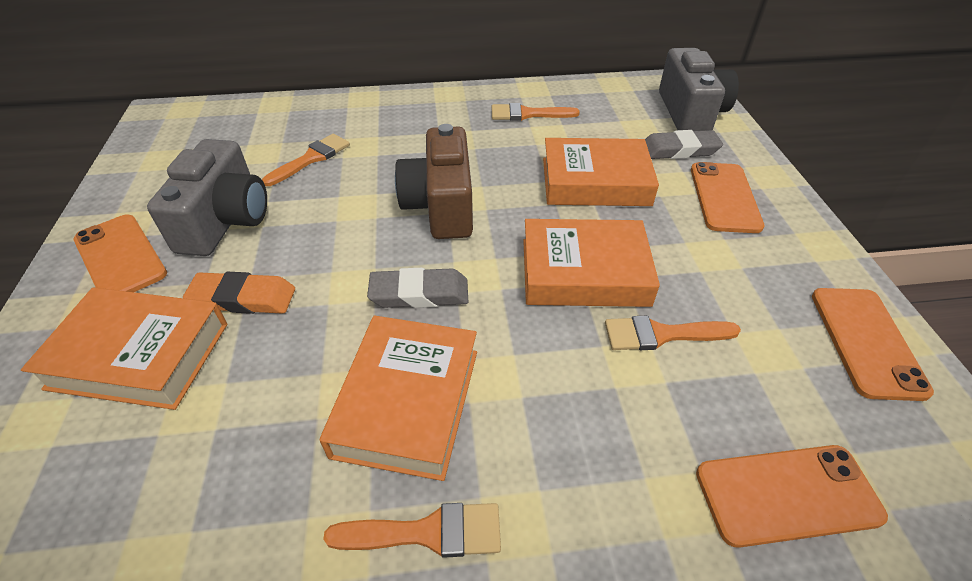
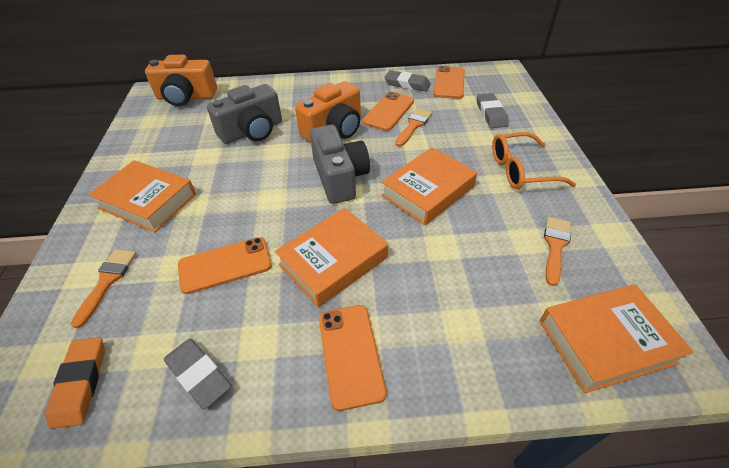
brown camera: [395,124,473,239] = 1 -> none = 0
grey eraser: [367,268,468,308] [645,130,723,159] = 2 -> [164,339,231,410] [384,70,431,91] [477,93,509,128] = 3
orange brush: [262,134,350,186] [323,503,501,558] [492,103,580,121] [605,315,741,350] = 4 -> [71,249,137,328] [395,108,432,147] [544,217,571,286] = 3
orange camera: none = 0 -> [145,55,217,106] [295,81,361,143] = 2
orange glasses: none = 0 -> [492,132,576,189] = 1

